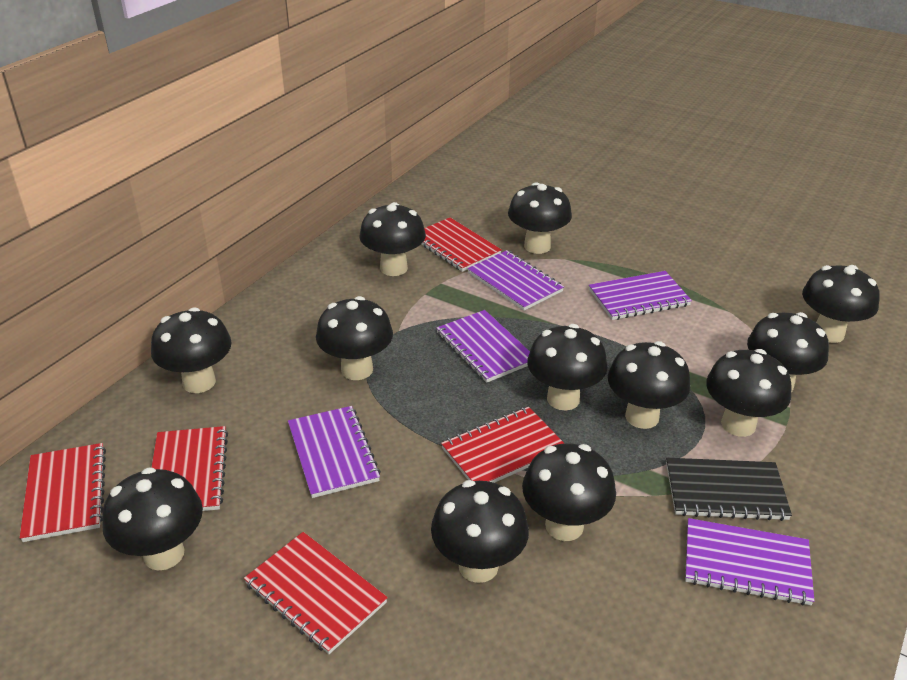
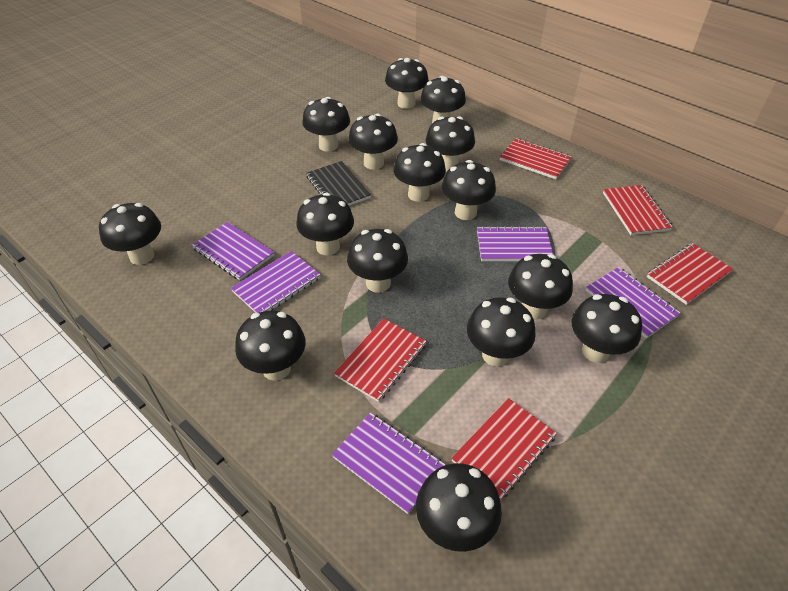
black mushroom: [102,467,203,571] [151,307,232,393] [316,296,393,380] [359,202,426,276] [431,480,529,583] [508,182,572,254] [522,443,616,541] [527,324,608,411] [608,341,690,429] [706,349,792,437] [747,312,829,392] [802,265,880,343] = 12 -> [99,203,161,265] [235,310,306,381] [296,193,354,255] [302,97,350,152] [347,229,408,293] [348,114,398,170] [385,58,429,109] [393,143,446,202] [416,463,502,552] [420,76,466,124] [426,116,475,171] [442,160,496,220] [467,297,536,367] [508,254,573,320] [571,294,642,363] = 15

